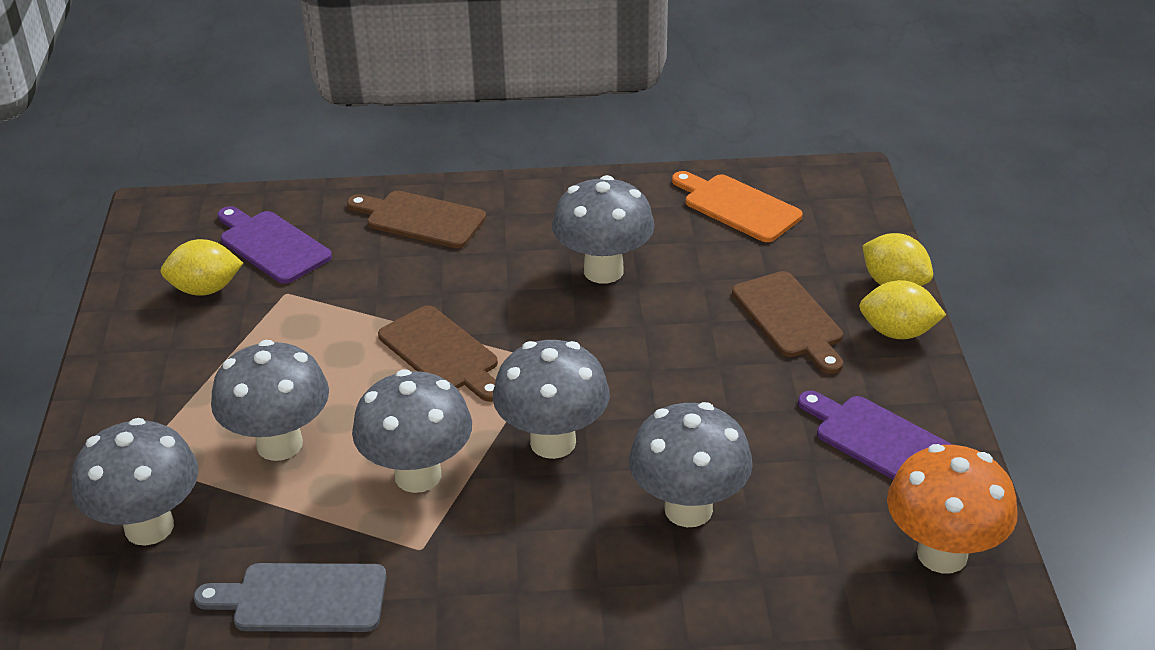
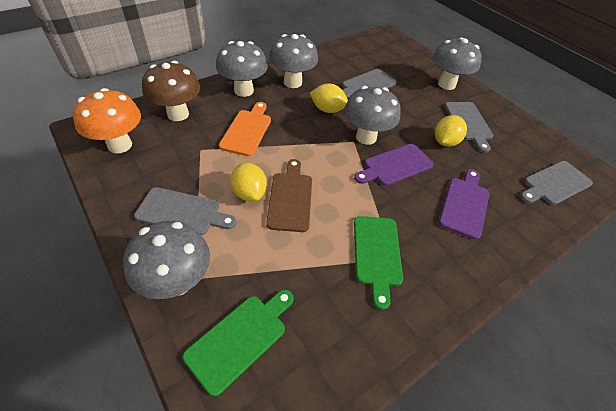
brown cutting board: [347,190,486,248] [378,305,498,402] [732,271,843,374] = 3 -> [266,159,312,232] = 1
brown mushroom: none = 0 -> [142,61,200,121] = 1
green cutting board: none = 0 -> [183,290,294,396] [354,216,403,310] = 2
grey cutting board: [194,563,387,632] = 1 -> [134,187,237,235] [342,69,397,98] [445,102,494,153] [520,161,593,205] = 4
grey mushroom: [72,418,198,546] [211,340,329,461] [352,369,472,493] [493,340,610,459] [552,175,655,283] [629,402,753,527] = 6 -> [123,221,210,299] [216,41,268,97] [269,34,318,88] [344,86,401,145] [433,38,482,90] = 5

